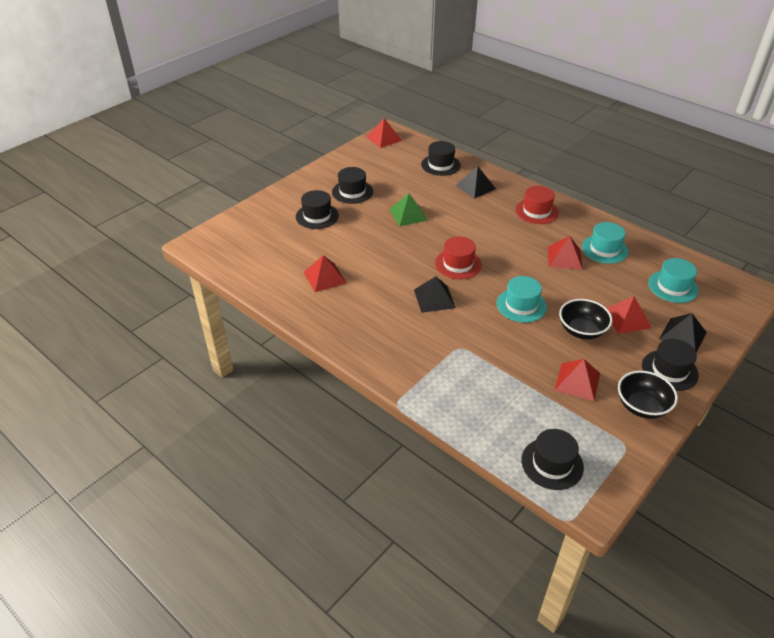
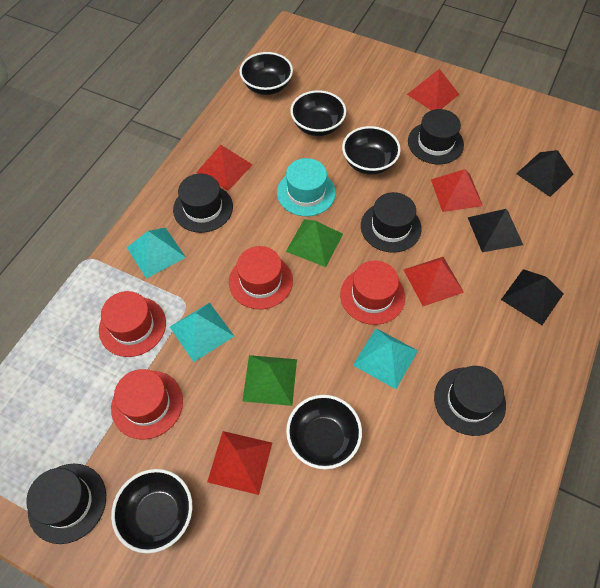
black bowl: [559,299,612,339] [618,371,678,419] = 2 -> [111,469,192,553] [239,52,293,95] [286,395,362,469] [290,90,346,136] [342,126,401,175] = 5
green pyramid: [389,193,428,226] = 1 -> [242,355,297,406] [286,219,343,267] = 2
red hat: [435,236,482,279] [515,186,559,224] = 2 -> [99,291,166,357] [111,369,183,439] [229,246,293,309] [340,261,405,325] = 4
turquoise hat: [497,276,547,323] [582,222,628,264] [648,258,699,303] = 3 -> [277,158,336,216] = 1
turquoise pyramid: none = 0 -> [127,227,186,279] [170,303,234,362] [353,328,418,389] = 3

